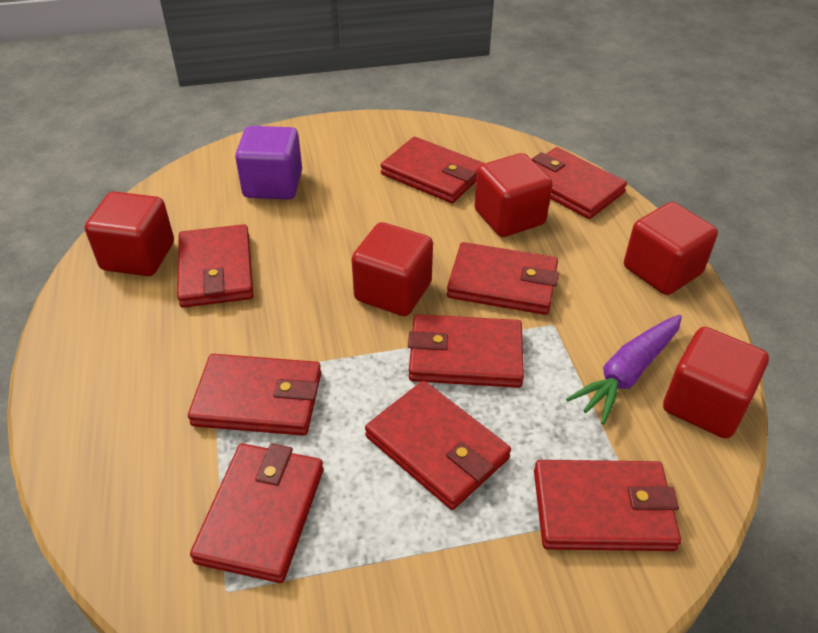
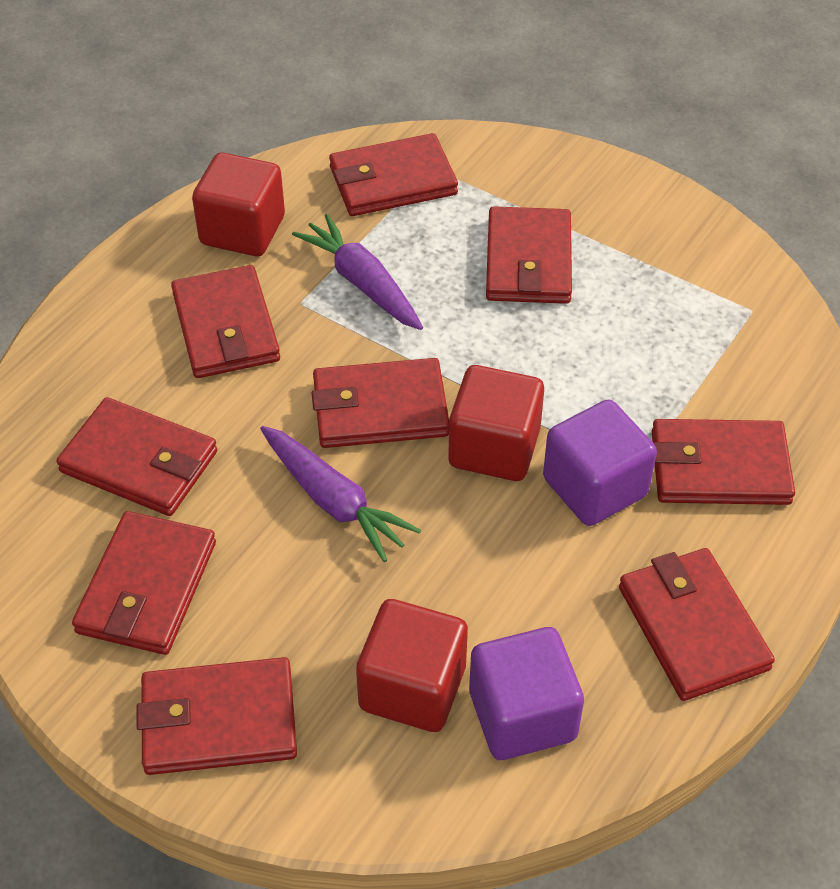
purple carrot: [566,315,682,425] = 1 -> [260,426,421,562] [292,214,423,330] = 2
purple cube: [235,126,302,200] = 1 -> [469,627,584,760] [543,400,657,526] = 2
red cube: [85,192,174,276] [352,222,433,316] [475,153,553,237] [624,202,718,295] [663,327,769,439] = 5 -> [192,153,285,256] [356,599,468,732] [448,365,544,481] = 3

